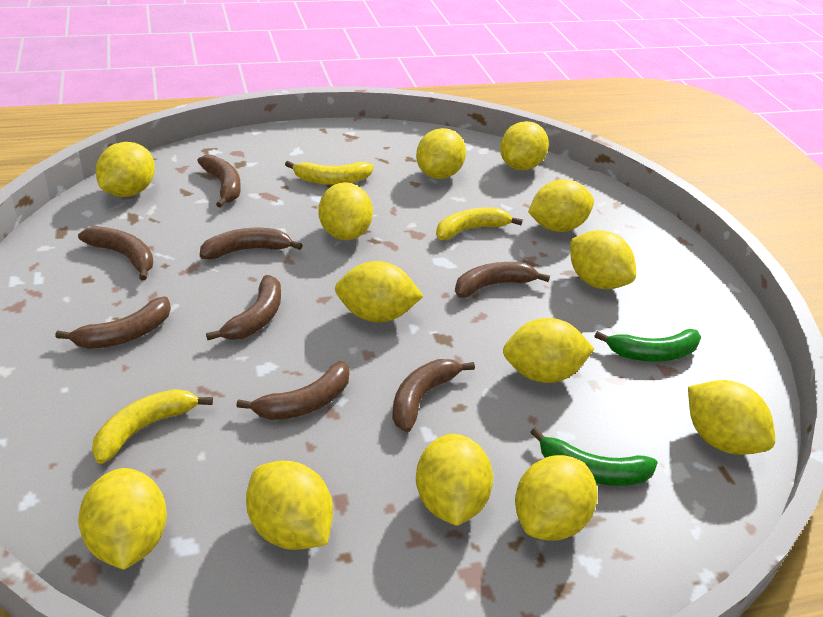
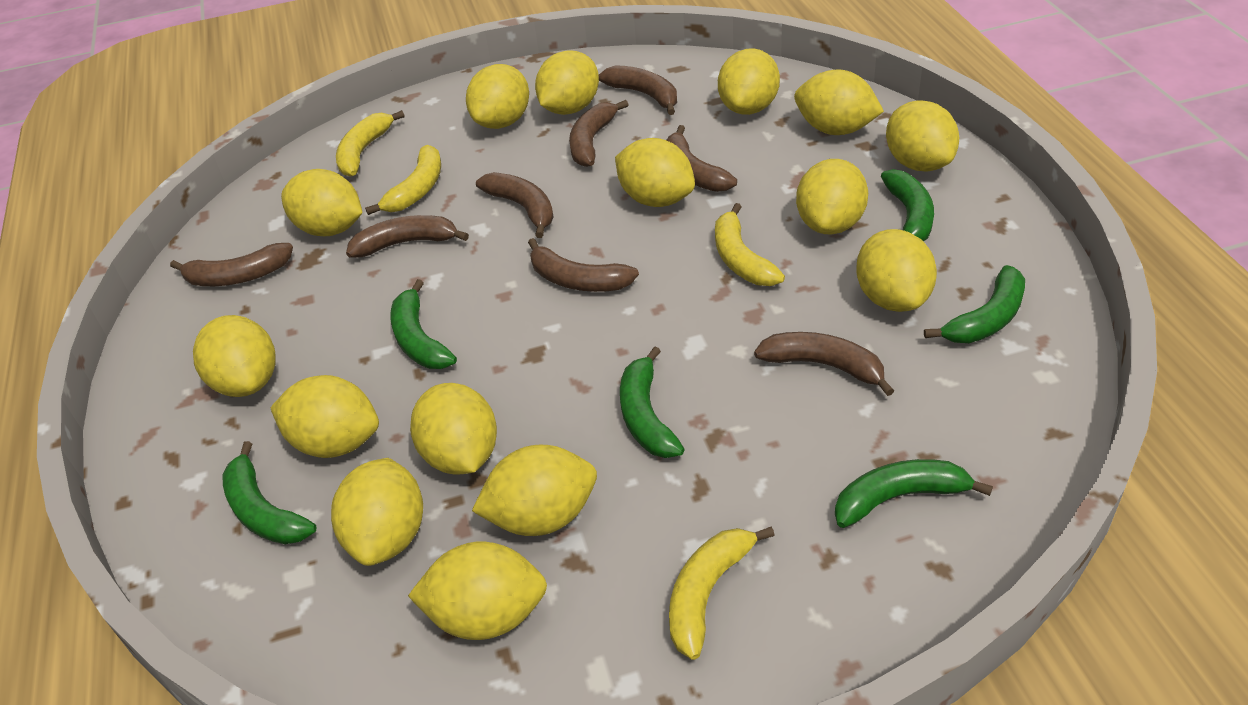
green banana: [530,427,658,486] [595,329,701,362] = 2 -> [222,441,316,544] [390,279,457,369] [620,346,685,458] [835,459,993,528] [881,169,934,241] [924,265,1025,343] = 6
yellow banana: [92,389,213,464] [285,161,373,185] [436,207,523,240] = 3 -> [336,110,405,177] [365,145,441,215] [669,526,775,660] [715,203,785,286] = 4
yellow lemon: [78,468,167,570] [95,142,155,197] [246,461,333,550] [318,182,373,240] [335,261,423,322] [416,128,466,179] [416,434,493,526] [500,121,549,170] [503,318,594,383] [515,455,597,541] [528,179,594,232] [570,230,636,289] [688,380,775,455] = 13 -> [193,315,276,397] [270,375,379,458] [281,169,363,236] [331,458,423,566] [408,542,547,640] [410,383,497,475] [466,64,529,129] [472,445,597,536] [535,50,599,115] [615,138,695,207] [718,49,780,115] [794,69,884,135] [796,159,868,234] [856,229,937,312] [886,100,959,172] = 15

